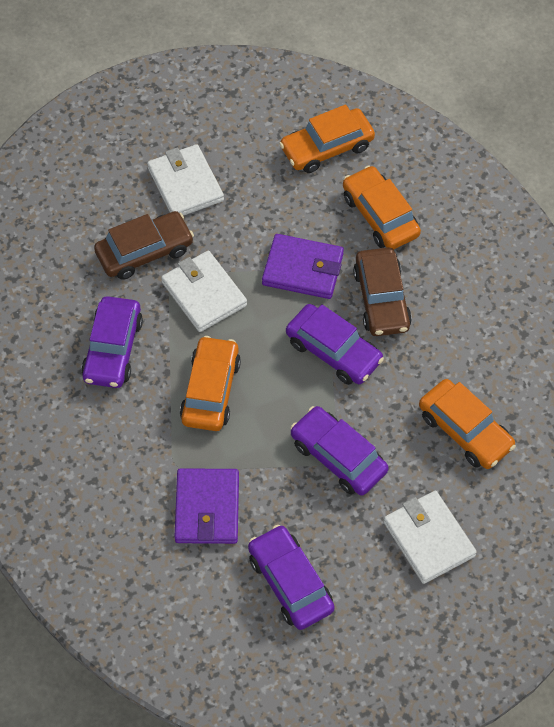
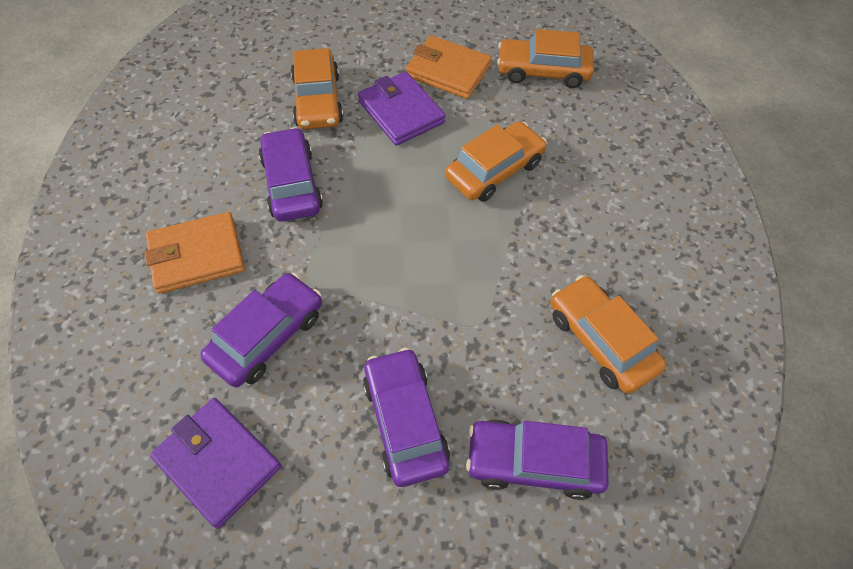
brown car: [94,211,194,280] [353,248,412,336] = 2 -> none = 0
orange wallet: none = 0 -> [144,212,245,294] [405,35,492,99] = 2
white wallet: [147,144,224,216] [161,251,247,332] [383,491,477,584] = 3 -> none = 0

